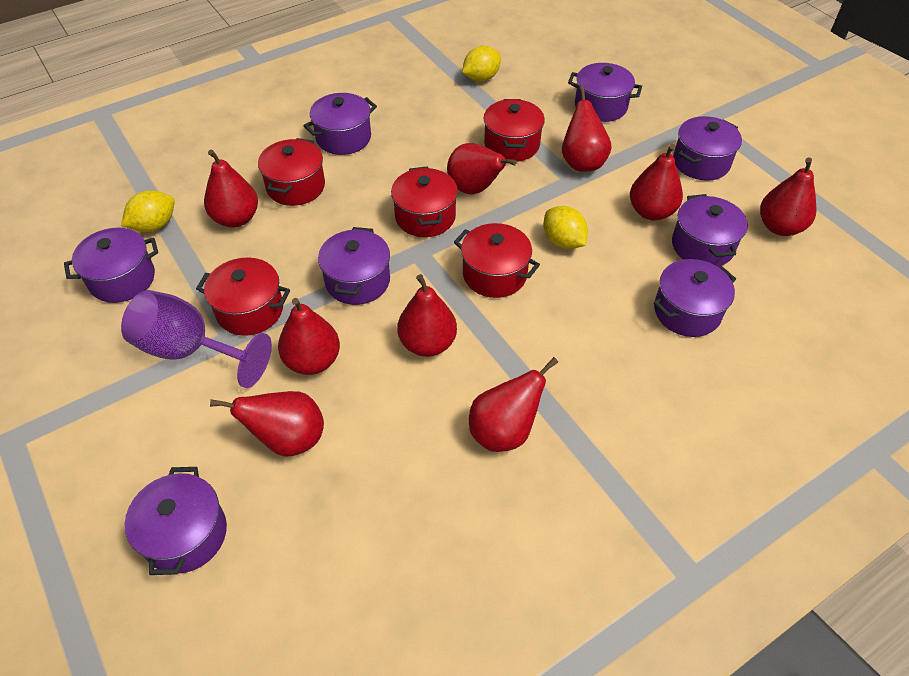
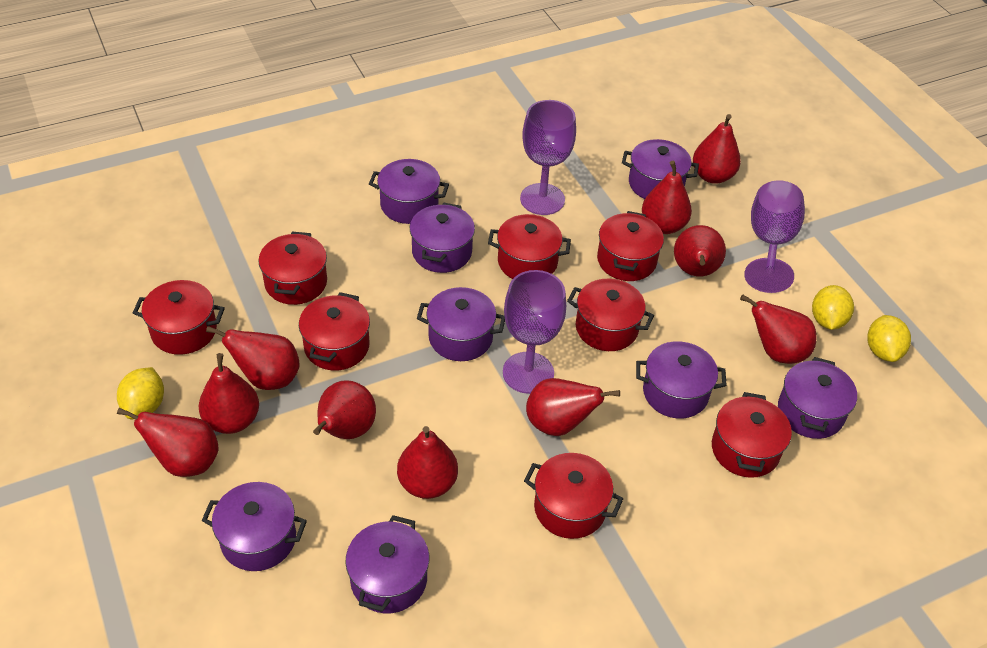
purple goblet: [121,290,272,388] = 1 -> [503,270,566,394] [520,100,576,215] [744,180,805,293] = 3
red pear: [204,150,258,228] [210,391,324,457] [278,298,340,375] [397,274,457,357] [447,143,516,194] [469,357,558,452] [562,86,612,172] [630,144,683,221] [760,157,816,236] = 9 -> [117,408,219,477] [199,353,259,434] [206,326,300,390] [313,380,376,439] [397,426,458,499] [526,378,620,436] [642,161,692,234] [674,225,726,277] [693,114,741,184] [740,295,817,364] = 10
red pot: [196,258,290,336] [258,138,325,206] [391,166,458,237] [454,223,540,298] [484,99,545,162] = 5 -> [133,280,225,355] [258,232,327,305] [299,292,370,370] [488,214,571,279] [524,453,623,539] [567,279,654,351] [597,211,664,281] [712,392,792,478] = 8

